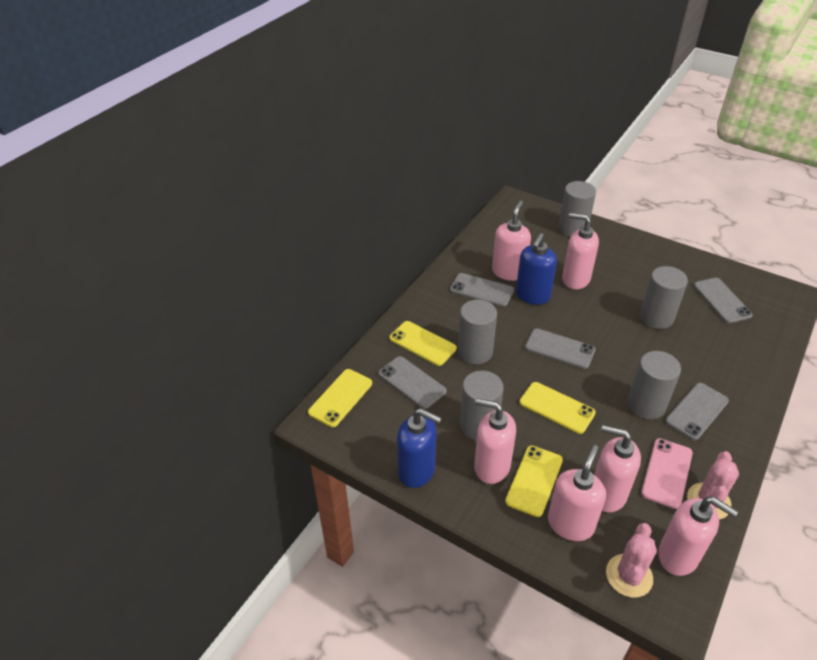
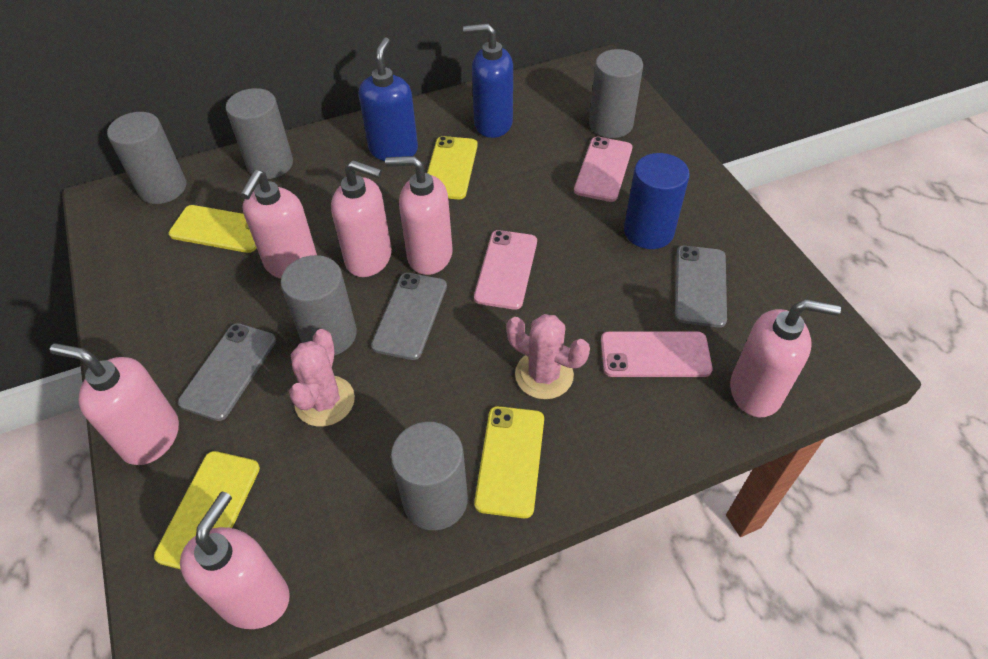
blue cylinder: none = 0 -> [624,153,690,249] = 1
grey phone: [379,356,447,409] [450,273,514,307] [525,328,596,369] [665,383,729,440] [694,278,753,324] = 5 -> [178,323,276,421] [371,273,447,360] [675,246,727,328] = 3
pink phone: [641,438,693,509] = 1 -> [474,230,537,310] [574,137,632,202] [601,331,713,377] = 3

